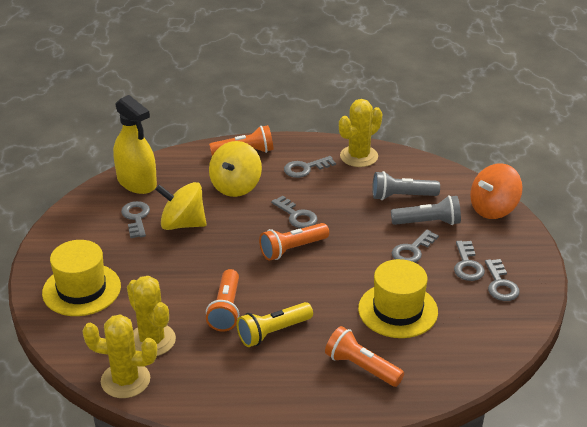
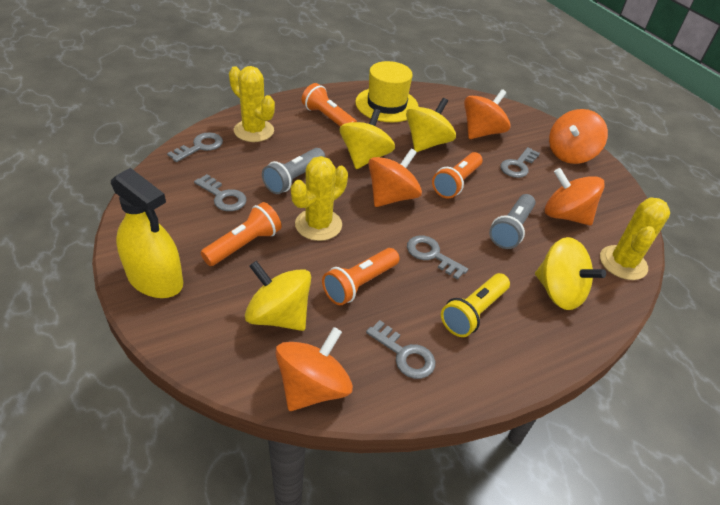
grey key: [121,201,150,238] [271,195,318,228] [284,156,336,178] [392,229,439,263] [454,241,485,281] [485,259,520,301] = 6 -> [167,132,223,162] [194,174,247,211] [366,320,436,379] [407,235,468,280] [500,147,540,178] = 5
orange spinning top: [470,163,523,219] = 1 -> [276,327,353,411] [368,148,422,207] [464,89,511,139] [545,168,605,226] [549,109,608,164] = 5
yellow hat: [42,240,121,316] [358,259,438,338] = 2 -> [355,61,419,122] = 1
yellow spinning top: [155,182,206,230] [209,141,262,197] = 2 -> [245,261,311,331] [340,109,395,169] [406,98,456,152] [535,237,606,310] = 4

